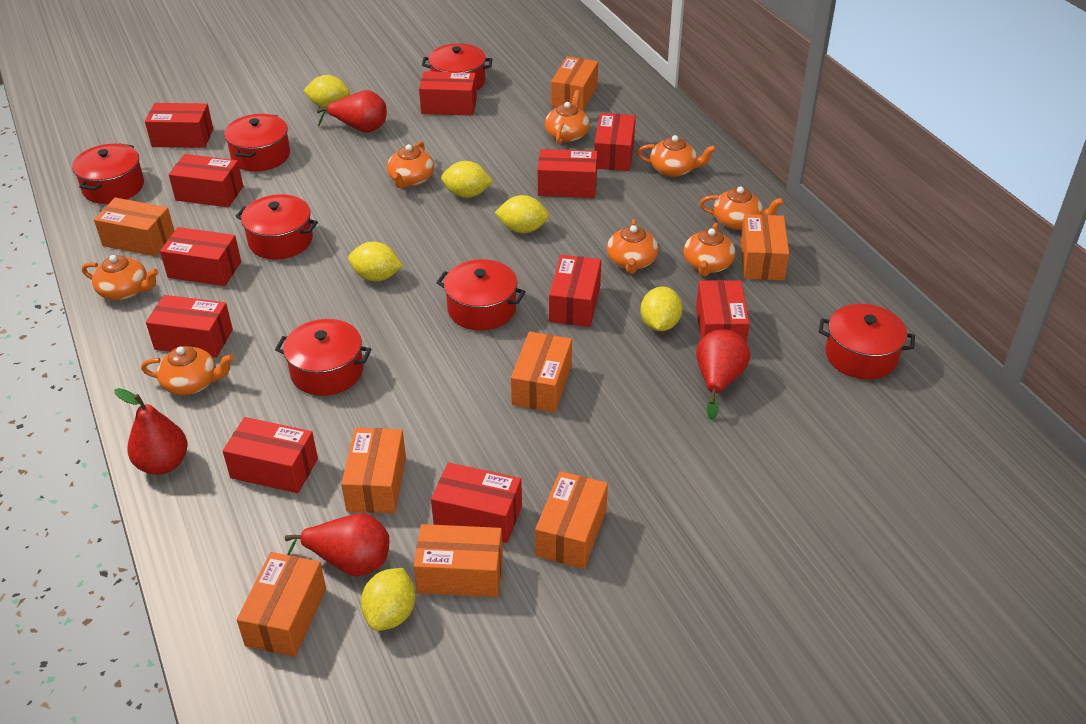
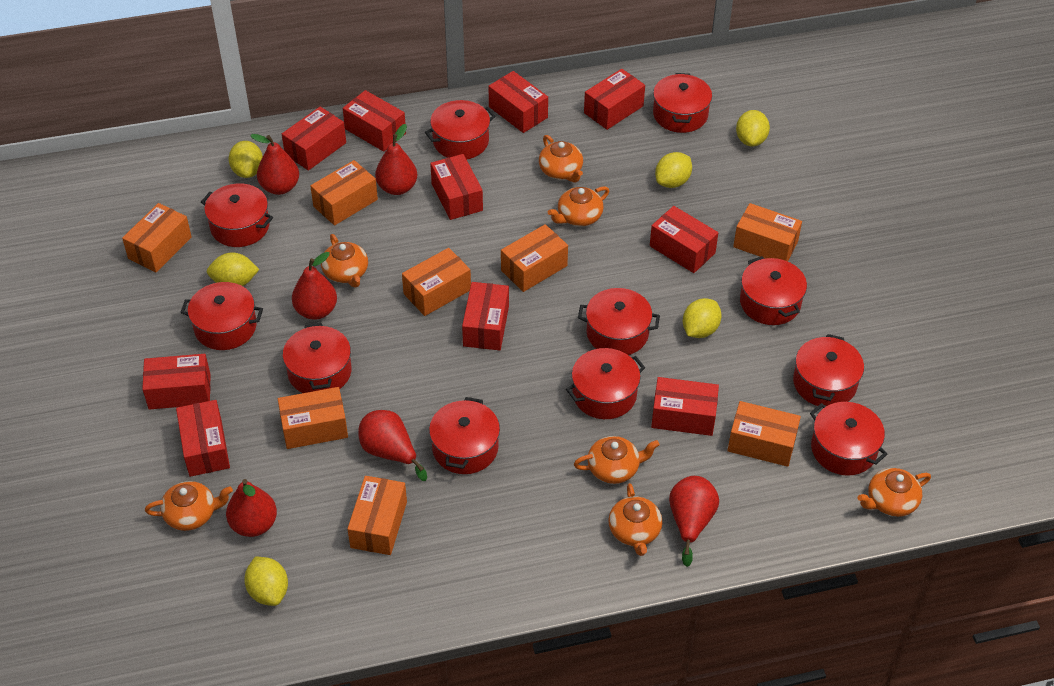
orange teapot: [82,255,159,300] [141,346,234,395] [387,141,434,188] [545,90,590,144] [607,219,658,274] [637,135,716,177] [683,223,735,277] [699,186,784,230] = 8 -> [145,481,233,531] [321,234,368,288] [539,135,583,183] [548,186,609,226] [574,436,660,484] [609,483,662,556] [858,468,931,517] = 7
red box: [145,103,213,148] [146,295,233,358] [160,227,241,286] [169,154,243,207] [223,417,318,493] [419,71,477,116] [431,462,522,543] [538,149,598,198] [549,255,601,327] [594,113,636,171] [696,280,750,343] = 11 -> [142,354,210,410] [176,400,230,477] [282,107,346,171] [343,90,406,152] [430,154,483,220] [462,282,509,350] [488,71,548,133] [584,69,645,130] [650,206,718,273] [651,377,719,436] = 10
red pear: [114,388,187,475] [285,513,389,576] [317,90,387,133] [696,329,750,420] = 4 -> [226,479,277,537] [250,134,299,195] [292,252,337,320] [358,410,427,481] [375,124,417,195] [669,476,719,567] = 6
red pot: [72,144,144,204] [224,114,290,171] [235,194,318,259] [275,319,371,396] [422,43,493,90] [436,259,526,331] [819,304,915,379] = 7 -> [180,282,263,350] [201,183,273,247] [283,323,352,393] [425,100,496,159] [429,397,500,474] [566,348,645,419] [578,288,660,355] [653,73,712,133] [740,256,807,325] [793,334,864,406] [810,402,887,476] = 11

